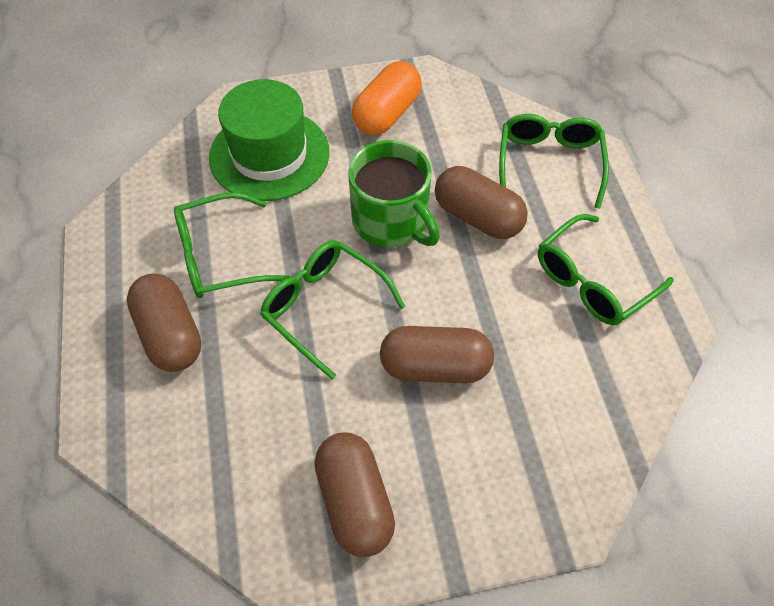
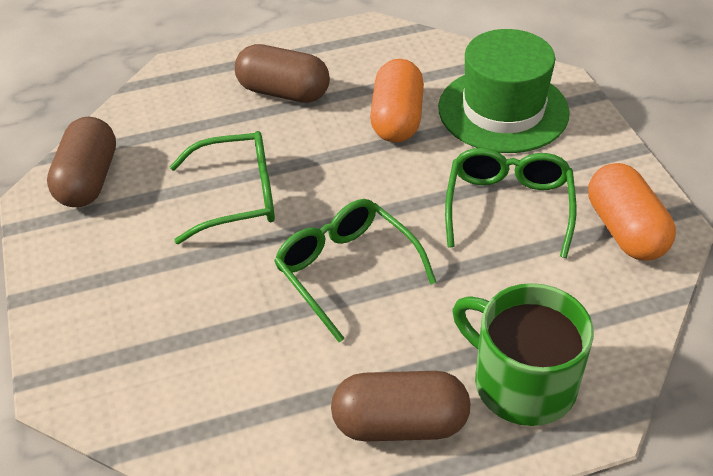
brown capsule: [126,274,201,372] [315,432,395,557] [380,326,494,383] [435,166,528,239] = 4 -> [47,117,116,207] [235,44,330,103] [331,371,470,441] = 3
green glasses: [174,192,290,298] [260,240,405,379] [499,114,609,209] [538,214,674,325] = 4 -> [170,131,275,244] [274,199,436,342] [445,148,576,258] = 3
orange capsule: [352,61,422,135] = 1 -> [370,59,424,142] [588,163,676,260] = 2

